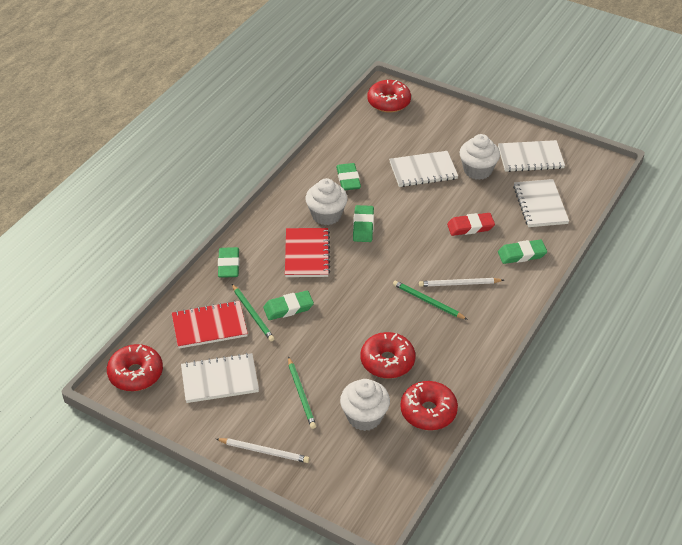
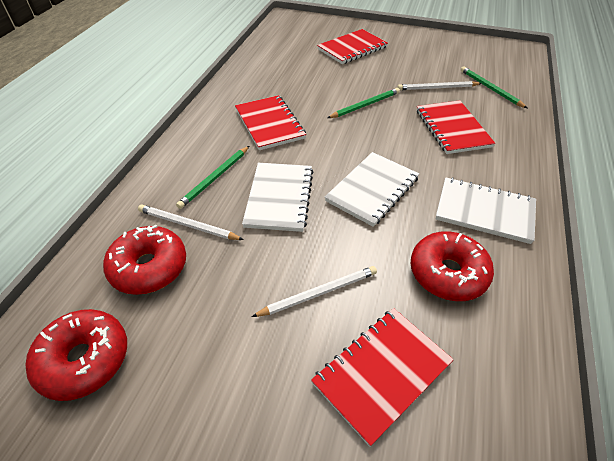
green eraser: [218,247,240,278] [263,291,314,320] [336,163,361,190] [353,205,374,242] [498,240,547,264] = 5 -> none = 0
red donut: [107,344,163,391] [361,332,415,379] [367,80,411,113] [400,381,458,430] = 4 -> [25,309,127,401] [103,225,186,295] [411,231,494,301] = 3
red eraser: [447,213,495,236] = 1 -> none = 0
red notebook: [172,300,248,349] [285,228,330,277] = 2 -> [235,95,306,150] [311,308,454,447] [317,29,388,64] [417,100,495,154] = 4
white cupcake: [305,178,348,225] [340,379,390,431] [460,134,500,180] = 3 -> none = 0
white notebook: [181,353,259,403] [389,151,458,187] [498,140,565,172] [513,179,569,227] = 4 -> [242,163,313,232] [325,152,419,227] [435,177,536,244] = 3
white pencil: [216,438,309,463] [419,278,504,287] = 2 -> [138,205,244,240] [252,266,377,317] [397,81,482,90] = 3

